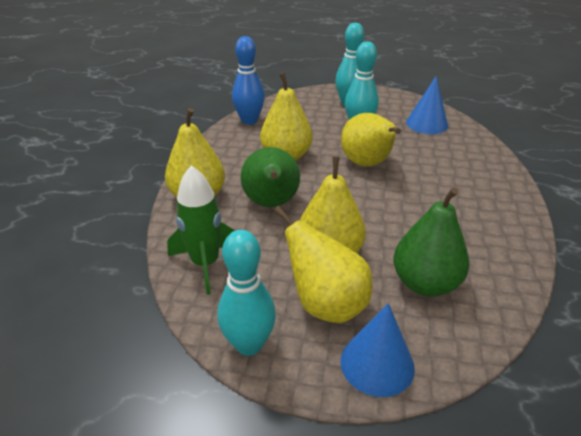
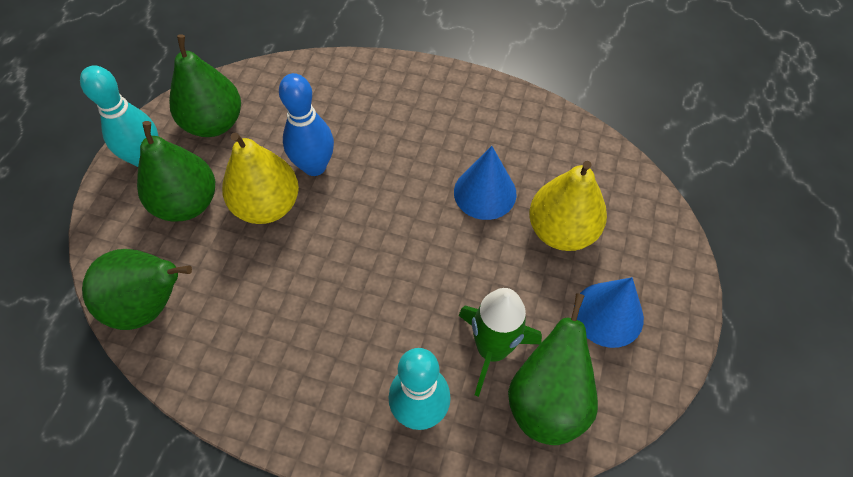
green pear: [241,147,300,207] [393,188,469,297] = 2 -> [82,249,192,330] [137,121,215,221] [169,34,241,137] [508,293,598,445] = 4
turquoise bowling pin: [217,230,276,356] [335,23,364,106] [345,42,378,119] = 3 -> [80,65,158,167] [388,348,451,430] = 2
yellow pear: [165,108,225,197] [260,73,313,161] [274,206,372,323] [300,156,366,253] [341,113,401,167] = 5 -> [222,132,299,224] [529,161,607,251] = 2

